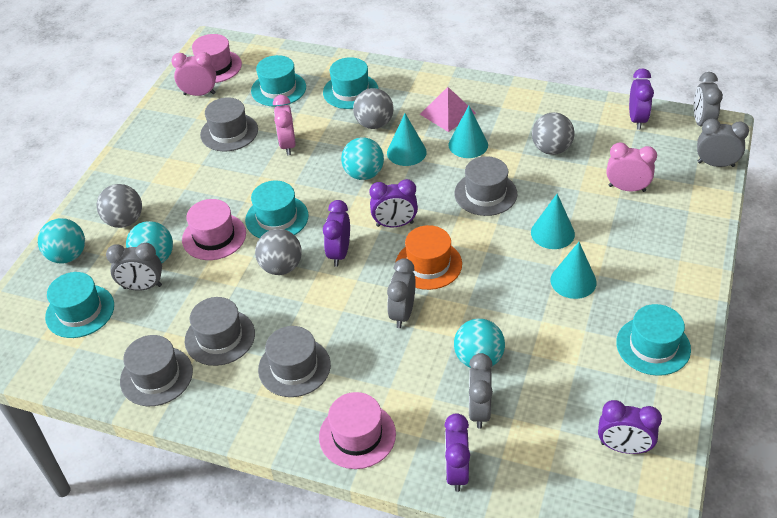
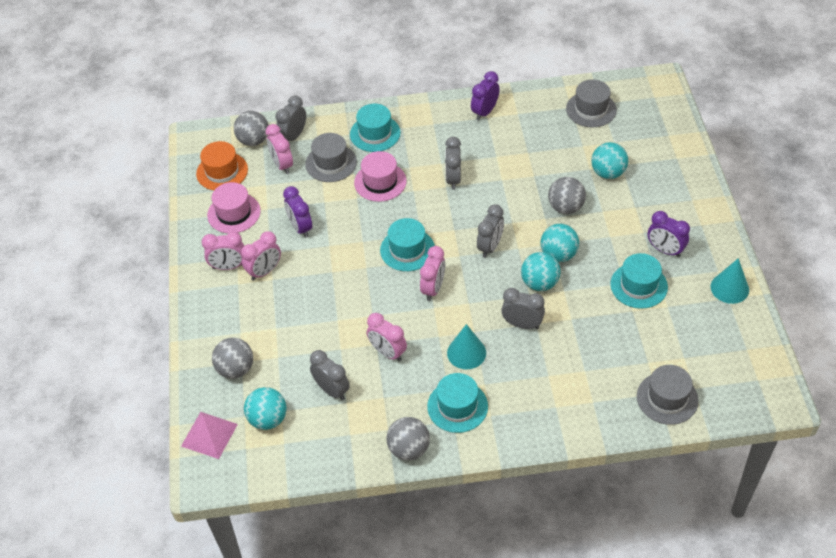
grey hat: [120,335,193,406] [185,297,255,366] [200,97,258,152] [258,326,331,397] [454,156,517,216] = 5 -> [305,133,357,182] [566,80,617,127] [637,365,699,425] = 3
pink clock: [172,52,216,96] [273,95,296,155] [606,142,657,192] = 3 -> [202,232,244,270] [241,231,281,281] [266,124,293,174] [367,313,407,361] [420,246,445,301] = 5
pink hat: [182,199,246,260] [192,34,242,83] [319,392,396,469] = 3 -> [207,182,261,233] [354,151,407,202] = 2
purple clock: [323,200,350,267] [370,179,418,227] [444,413,470,492] [598,400,662,454] [629,68,654,130] = 5 -> [283,186,312,238] [471,71,500,120] [648,211,690,257] = 3
turquoise cone: [387,114,427,166] [448,106,488,158] [531,194,575,249] [550,242,597,299] = 4 -> [447,324,486,369] [711,258,749,304] = 2
turquoise hat: [45,272,114,338] [245,181,309,238] [251,55,306,107] [323,57,378,109] [616,304,691,376] = 5 -> [350,104,400,152] [380,218,435,271] [427,373,488,433] [610,253,668,309] = 4

